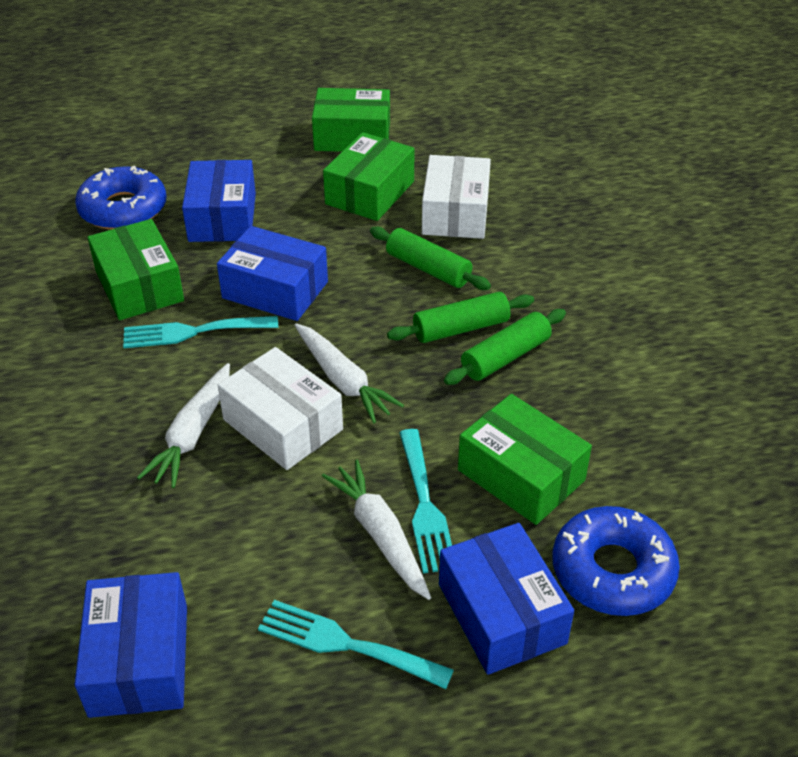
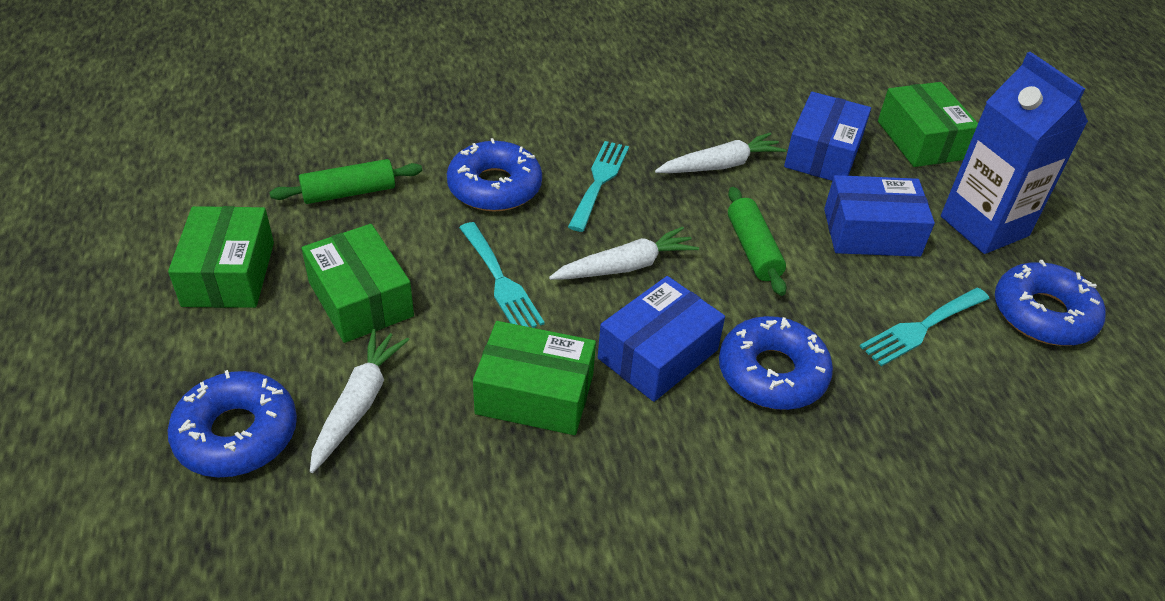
blue box: [75,572,187,718] [182,160,256,242] [217,226,328,321] [439,523,574,675] = 4 -> [598,276,725,402] [784,92,871,181] [824,175,935,257] = 3
blue carton: none = 0 -> [941,52,1088,254] = 1
blue donut: [75,166,166,230] [552,506,680,616] = 2 -> [167,370,297,478] [447,138,542,212] [719,316,833,410] [995,260,1106,346] = 4
green rolling pin: [370,226,491,290] [387,292,534,343] [444,309,566,385] = 3 -> [269,159,422,204] [728,187,787,296] = 2
white box: [218,347,343,470] [422,155,491,239] = 2 -> none = 0

